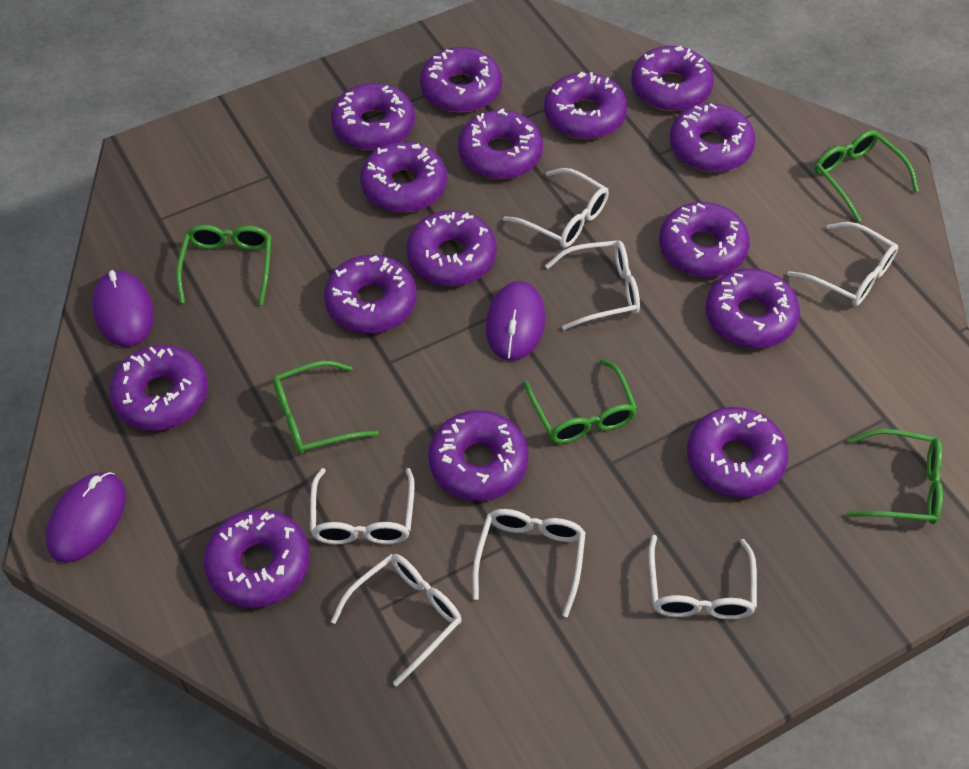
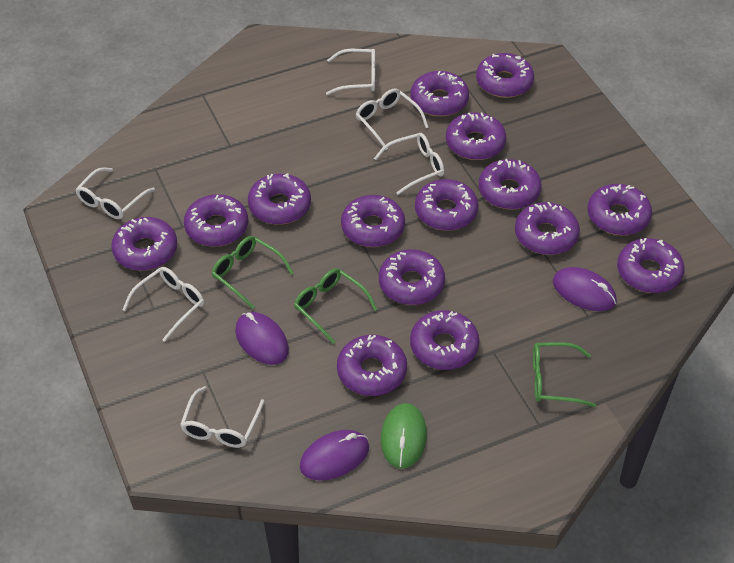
green glasses: [176,225,271,305] [273,361,379,455] [523,359,637,444] [814,130,919,222] [846,429,943,524] = 5 -> [212,236,294,309] [294,269,377,344] [533,342,596,407] = 3
green mouse: none = 0 -> [381,403,427,469] = 1
white glasses: [310,468,415,544] [331,554,462,686] [472,509,586,617] [503,168,609,248] [545,240,640,330] [649,535,757,619] [788,222,898,306] = 7 -> [75,168,155,219] [123,267,204,342] [180,386,265,448] [326,49,375,95] [356,88,428,150] [374,133,444,195] = 6

